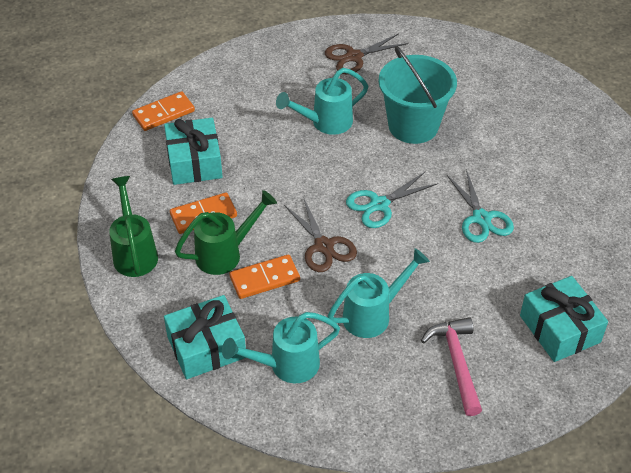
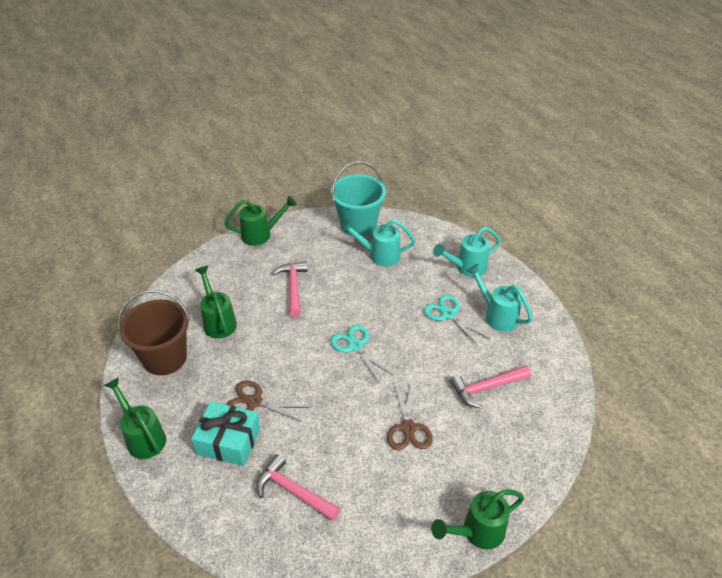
brown bucket: none = 0 -> [117,290,190,375] = 1
green watering can: [109,176,158,277] [175,190,277,275] = 2 -> [104,377,166,459] [195,266,237,339] [225,196,297,246] [431,489,524,549] = 4
orange domino: [132,91,195,131] [170,193,237,234] [229,254,300,299] = 3 -> none = 0
pink hammer: [421,317,482,416] = 1 -> [256,454,340,521] [272,261,308,317] [450,366,531,409] = 3
turquoise gift: [164,118,223,185] [164,295,246,379] [520,276,608,362] = 3 -> [191,402,260,466] = 1

